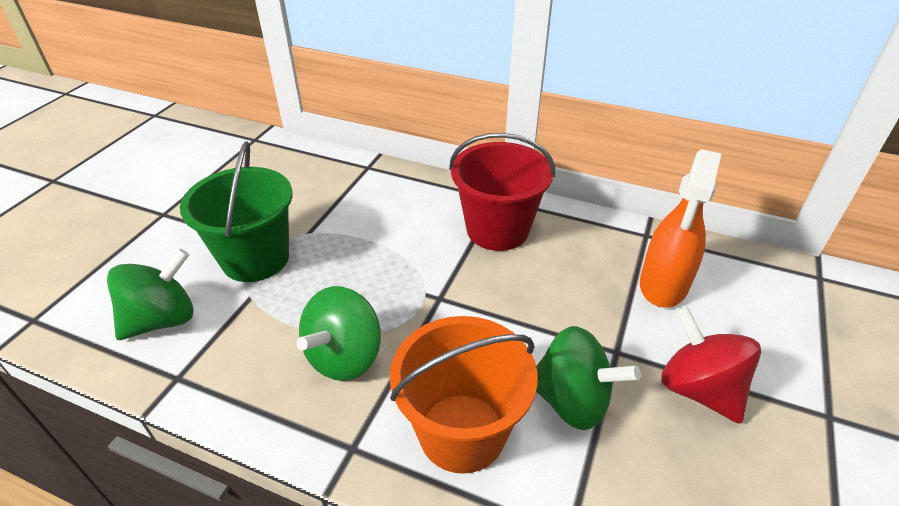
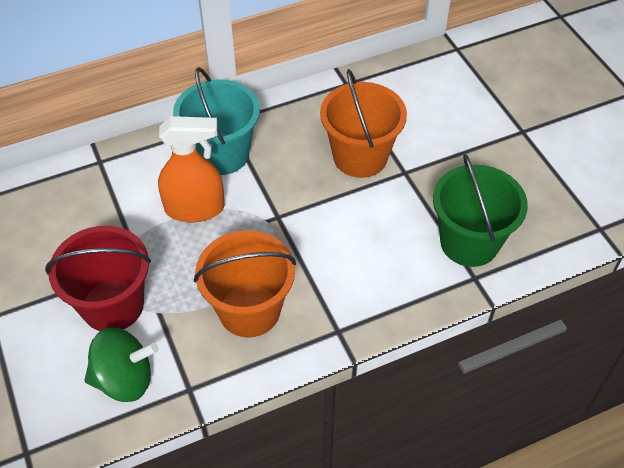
green spinning top: [107,249,194,340] [297,286,381,381] [536,326,641,430] = 3 -> [84,327,158,402] = 1
orange bucket: [390,316,538,474] = 1 -> [194,230,296,338] [320,69,407,178] = 2
red spinning top: [661,307,761,424] = 1 -> none = 0
turquoise bucket: none = 0 -> [173,67,260,175] = 1

